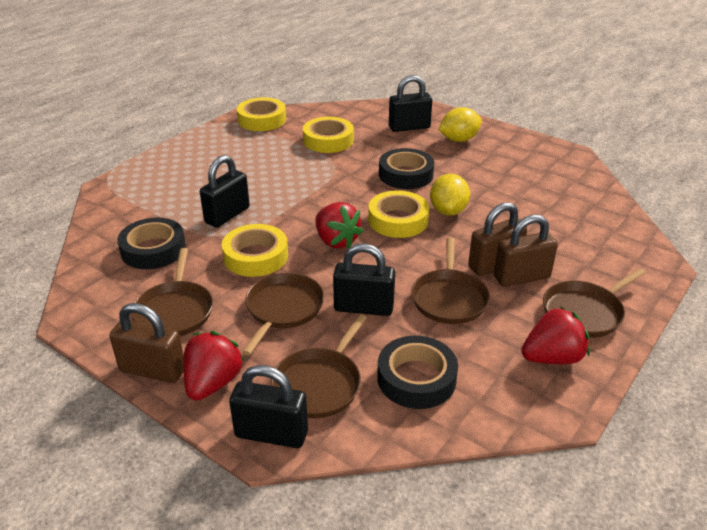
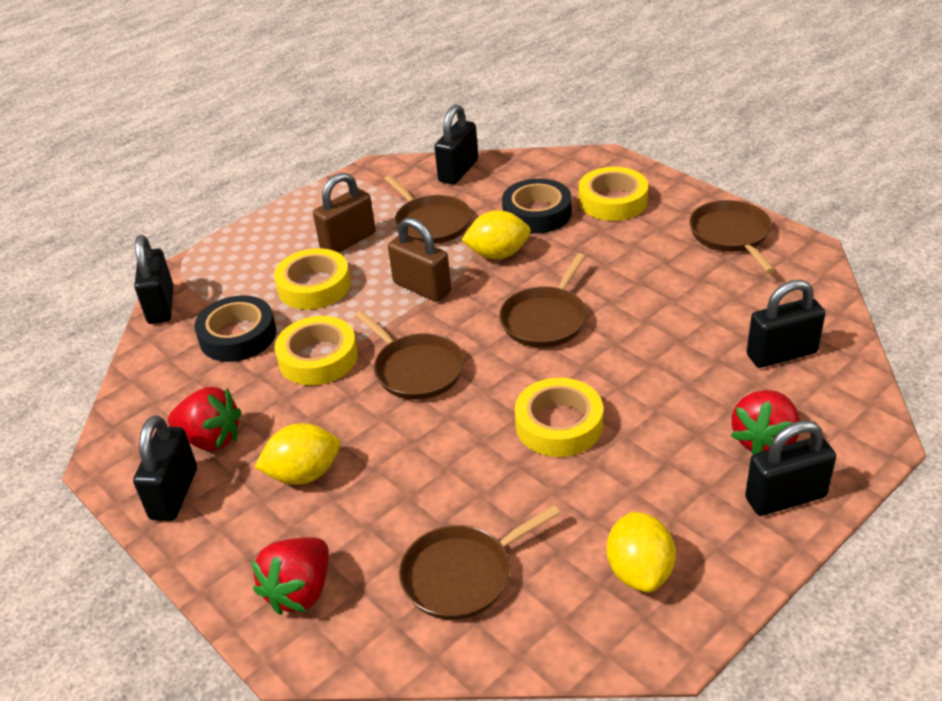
black padlock: [200,155,250,228] [229,365,308,448] [333,244,395,316] [389,75,432,132] = 4 -> [133,415,197,521] [134,235,174,324] [434,104,478,185] [745,420,836,516] [747,280,825,368] = 5
black tape: [117,218,186,269] [377,336,458,409] [379,148,434,189] = 3 -> [195,295,276,362] [502,179,572,233] = 2
brown padlock: [109,303,184,383] [468,202,527,276] [494,215,558,287] = 3 -> [313,172,376,253] [388,217,451,302] = 2
yellow lemon: [430,174,470,216] [438,107,482,142] = 2 -> [255,423,340,485] [461,210,531,259] [607,512,676,592] = 3

